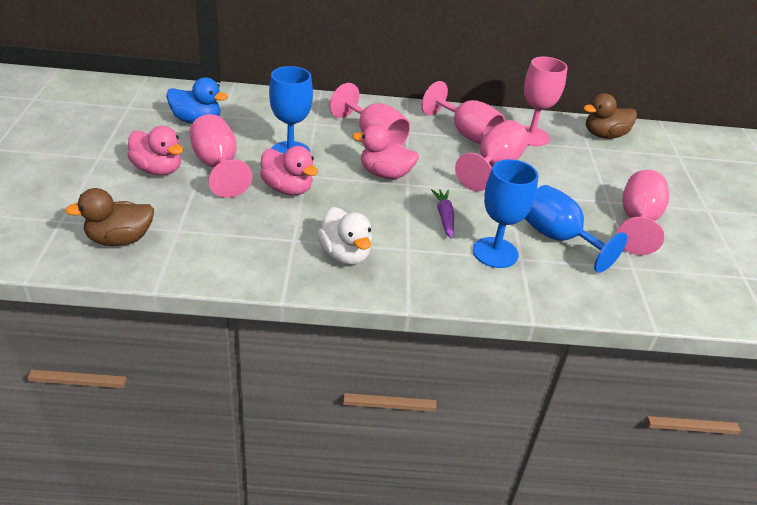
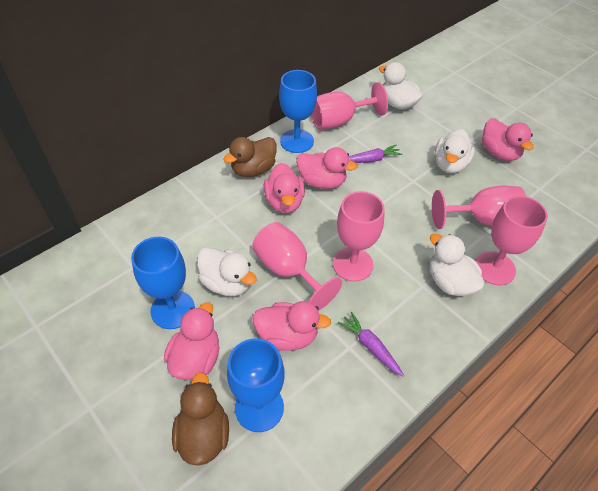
blue duck: [166,77,228,124] = 1 -> none = 0
pink duck: [127,126,183,175] [260,146,318,195] [352,124,419,179] = 3 -> [164,302,220,380] [252,301,331,351] [264,163,305,213] [296,147,357,189] [482,118,534,161] = 5
pink goblet: [189,114,252,198] [329,83,410,145] [422,81,505,144] [455,120,529,191] [523,57,568,146] [616,170,669,255] = 6 -> [252,222,342,311] [311,82,388,129] [333,191,385,282] [432,186,526,229] [475,196,548,285] = 5
purple carrot: [431,189,454,239] = 1 -> [338,312,404,376] [348,145,402,163] = 2
white duck: [317,207,372,265] = 1 -> [197,247,257,296] [379,62,423,110] [429,234,484,296] [435,129,475,173] = 4

